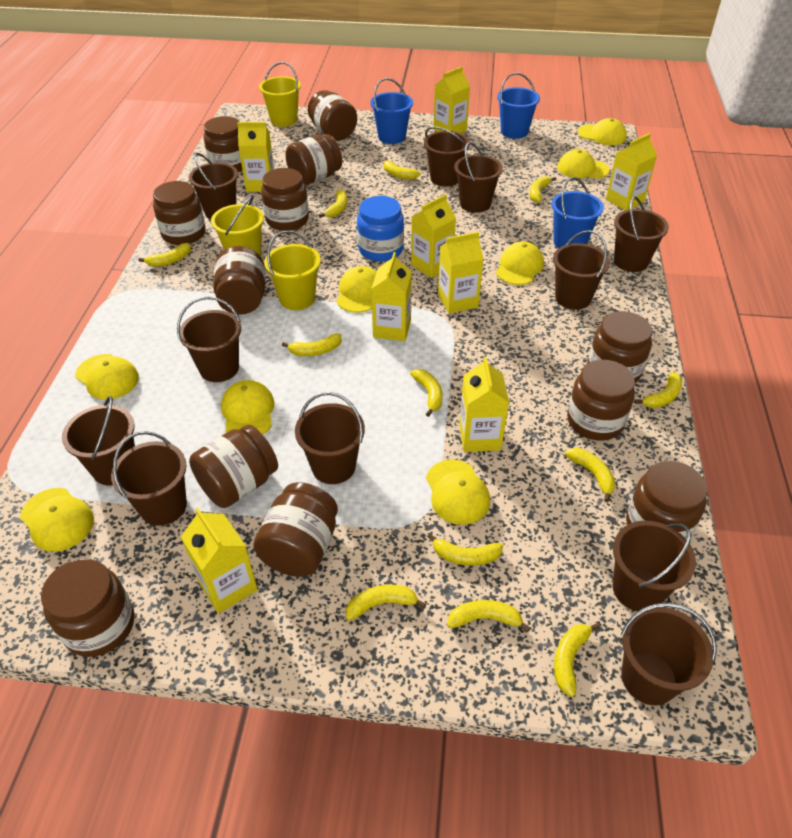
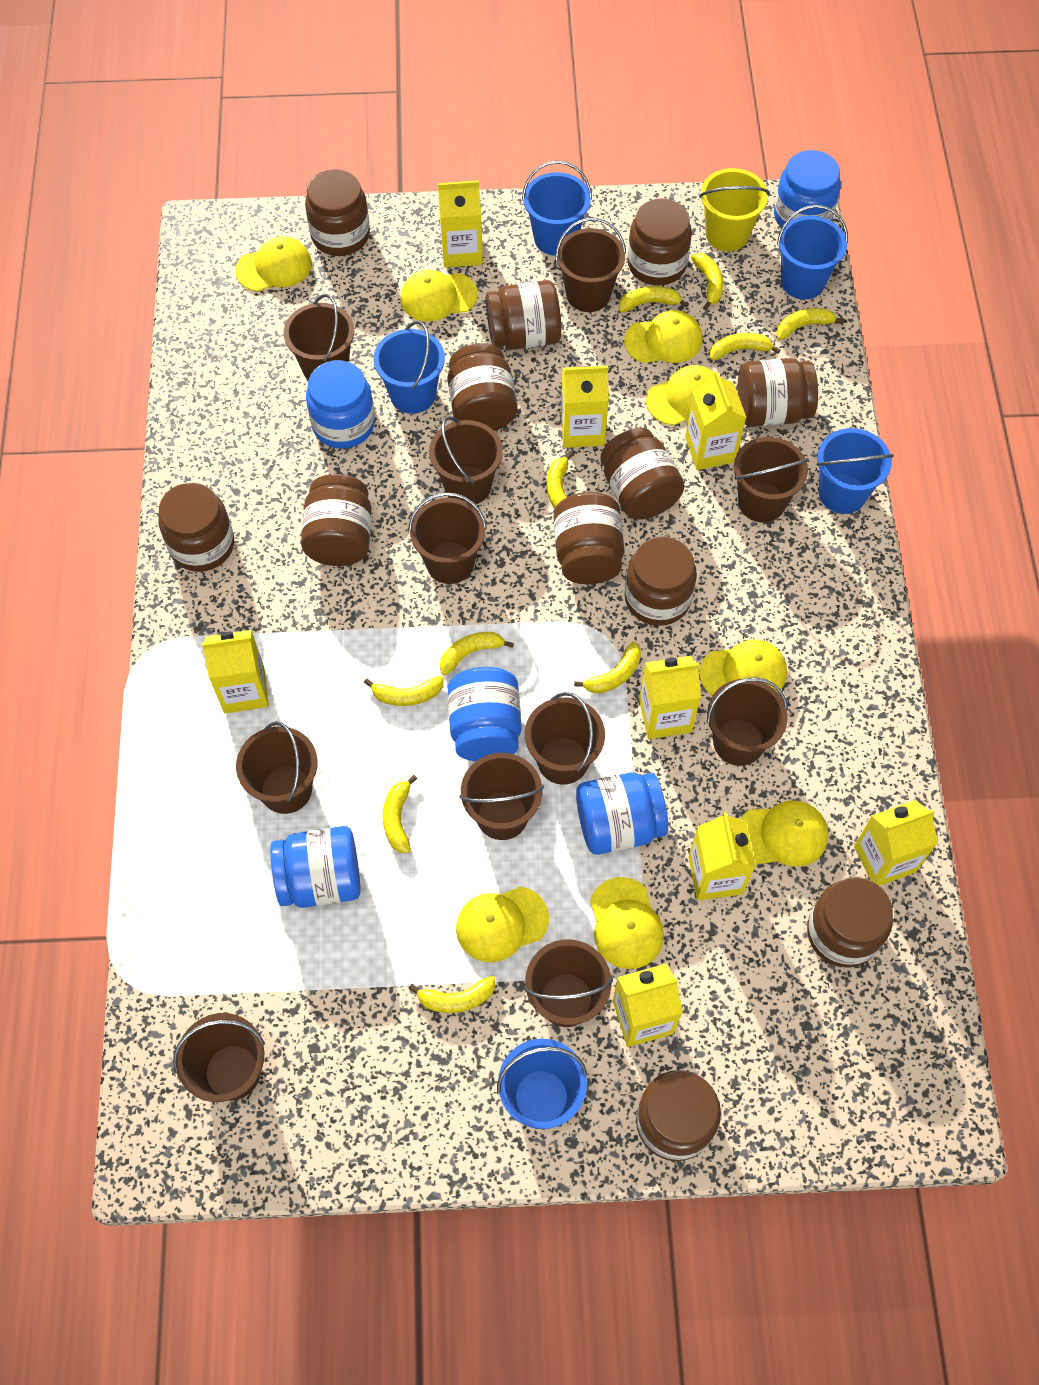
blue bucket: [370,78,413,144] [497,72,540,139] [551,177,604,248] = 3 -> [373,321,445,414] [497,1038,587,1129] [522,160,592,256] [777,205,848,299] [817,428,894,514] = 5
blue jar: [357,196,404,262] = 1 -> [270,826,361,908] [306,360,375,449] [448,667,521,761] [576,772,668,855] [774,150,841,228] = 5
yellow banana: [138,243,191,267] [282,333,342,356] [319,189,348,218] [346,585,426,621] [384,158,421,180] [410,369,442,417] [427,533,503,566] [447,600,531,633] [530,176,556,203] [554,623,601,697] [565,448,615,502] [634,372,682,408] = 12 -> [364,676,444,706] [383,775,417,853] [408,976,495,1013] [440,632,514,676] [547,452,574,509] [574,641,641,694] [619,286,689,312] [691,253,724,310] [710,333,781,360] [776,308,844,340] = 10
yellow bucket: [211,195,264,256] [259,62,301,127] [264,230,321,310] = 3 -> [699,168,770,251] = 1

